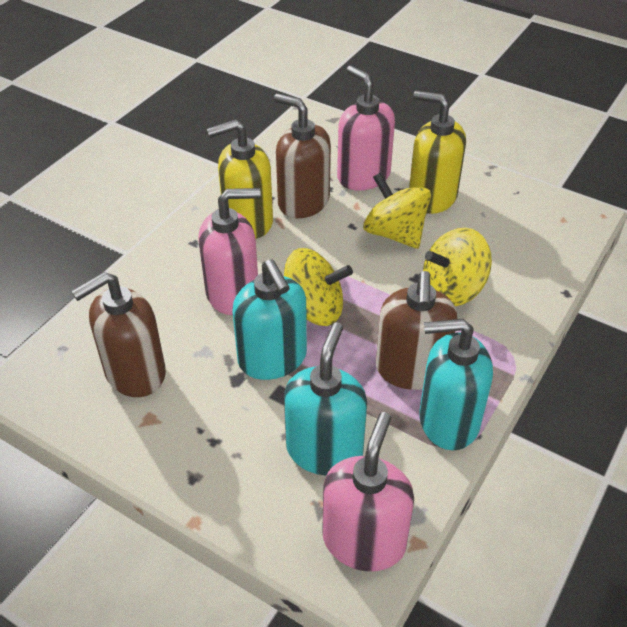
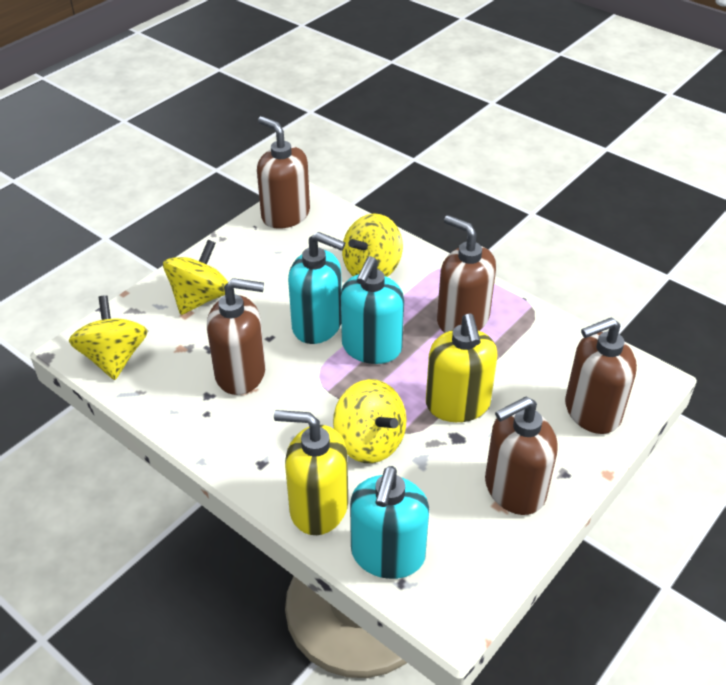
brown soap dispenser: [71,272,166,397] [274,93,331,218] [376,271,458,390] = 3 -> [207,278,265,395] [257,116,310,229] [437,215,496,333] [485,396,558,515] [565,317,637,434] = 5
pink soap dispenser: [198,188,261,315] [322,412,414,572] [337,66,395,191] = 3 -> none = 0
yellow spinning top: [284,248,353,326] [363,172,431,249] [423,228,492,306] = 3 -> [69,295,148,380] [163,240,228,315] [333,379,407,463] [342,213,403,277] = 4

